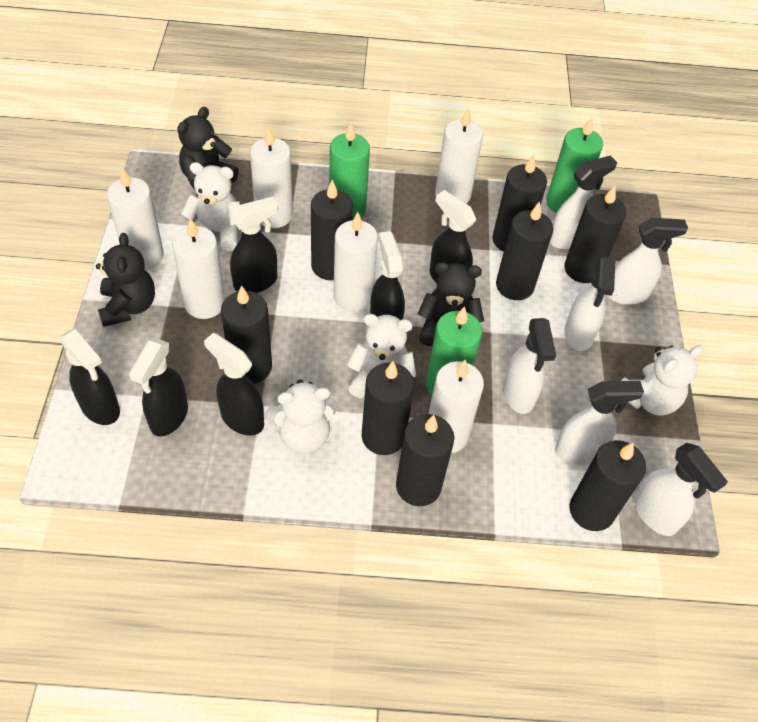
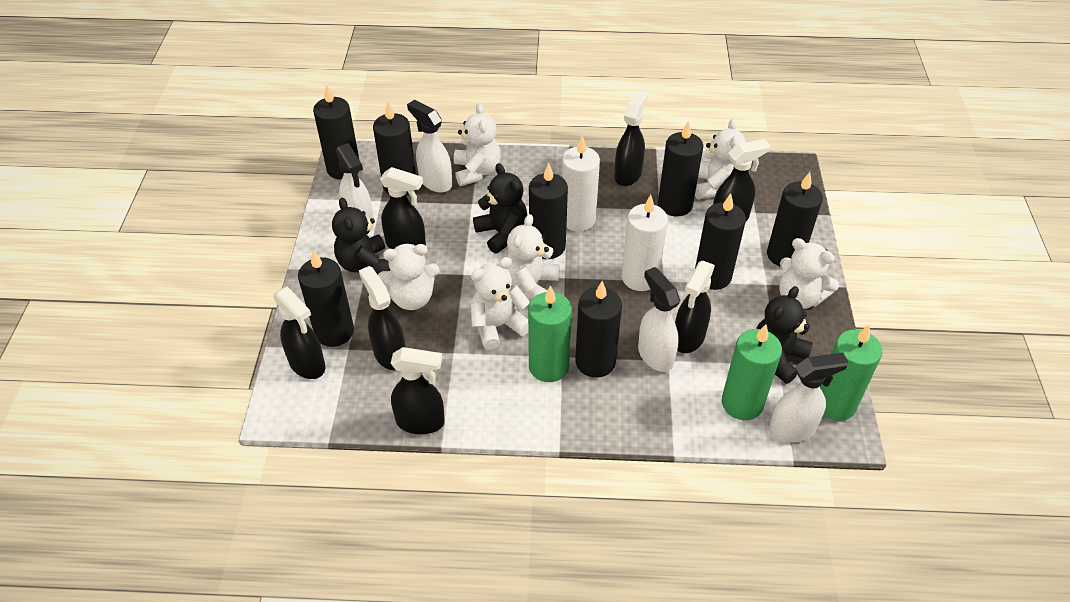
black spray bottle: [59,329,120,425] [129,339,188,436] [204,333,264,436] [230,197,278,293] [370,231,405,320] [430,190,476,282] = 6 -> [273,287,326,379] [359,266,406,370] [380,167,426,249] [391,347,445,434] [614,89,648,186] [675,261,715,353] [713,139,770,221] = 7
white candle: [107,167,164,270] [172,218,225,319] [250,127,293,228] [333,212,378,312] [429,359,484,453] [435,107,483,204] = 6 -> [562,136,600,231] [622,195,668,291] = 2
white spray bottle: [503,318,556,414] [550,155,617,249] [555,381,644,464] [565,256,616,351] [607,218,688,305] [634,443,728,536] = 6 -> [336,143,374,231] [407,100,452,193] [638,267,680,372] [769,353,849,443] = 4
white teddy bear: [181,162,240,251] [265,379,338,454] [347,314,416,398] [621,345,703,416] = 4 -> [378,244,440,310] [454,103,501,186] [470,257,530,350] [507,214,560,300] [695,119,746,199] [779,238,839,309] = 6

